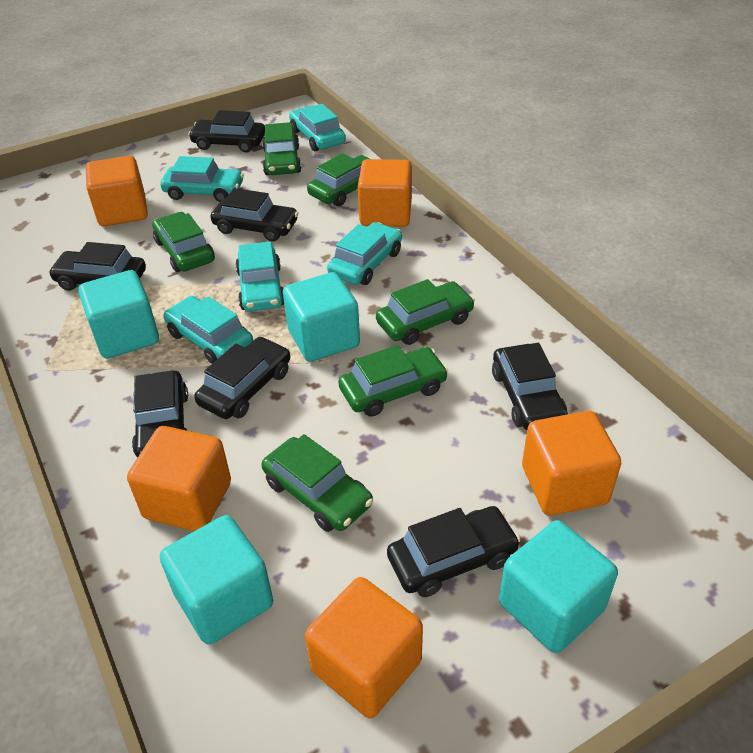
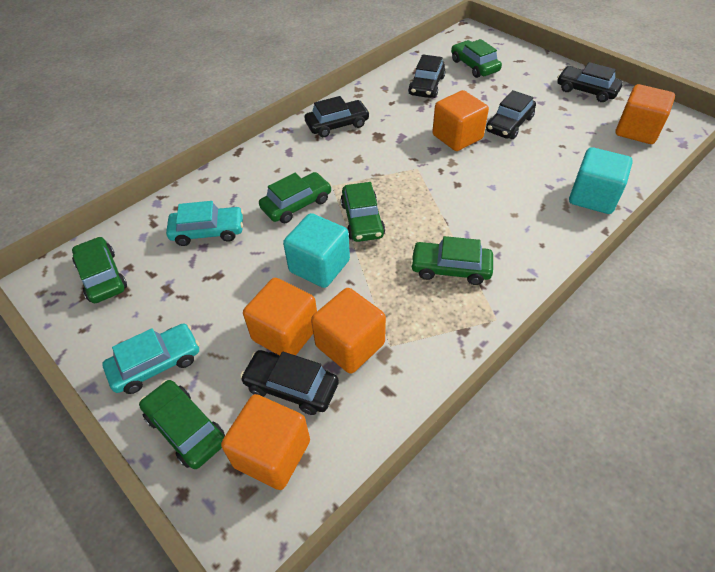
black car: [48,242,146,291] [132,370,188,458] [188,110,265,152] [194,337,290,419] [211,188,298,242] [387,506,520,597] [492,343,568,430] = 7 -> [240,350,339,415] [305,96,370,137] [408,54,446,98] [486,90,536,139] [557,62,623,102] = 5
turquoise car: [160,156,244,202] [163,296,253,364] [235,242,284,312] [289,104,346,151] [327,222,402,285] = 5 -> [102,323,200,394] [166,201,243,246] = 2
turquoise cube: [78,270,159,359] [160,515,273,645] [283,272,360,362] [499,520,618,653] = 4 -> [283,213,350,288] [569,147,633,214] = 2

